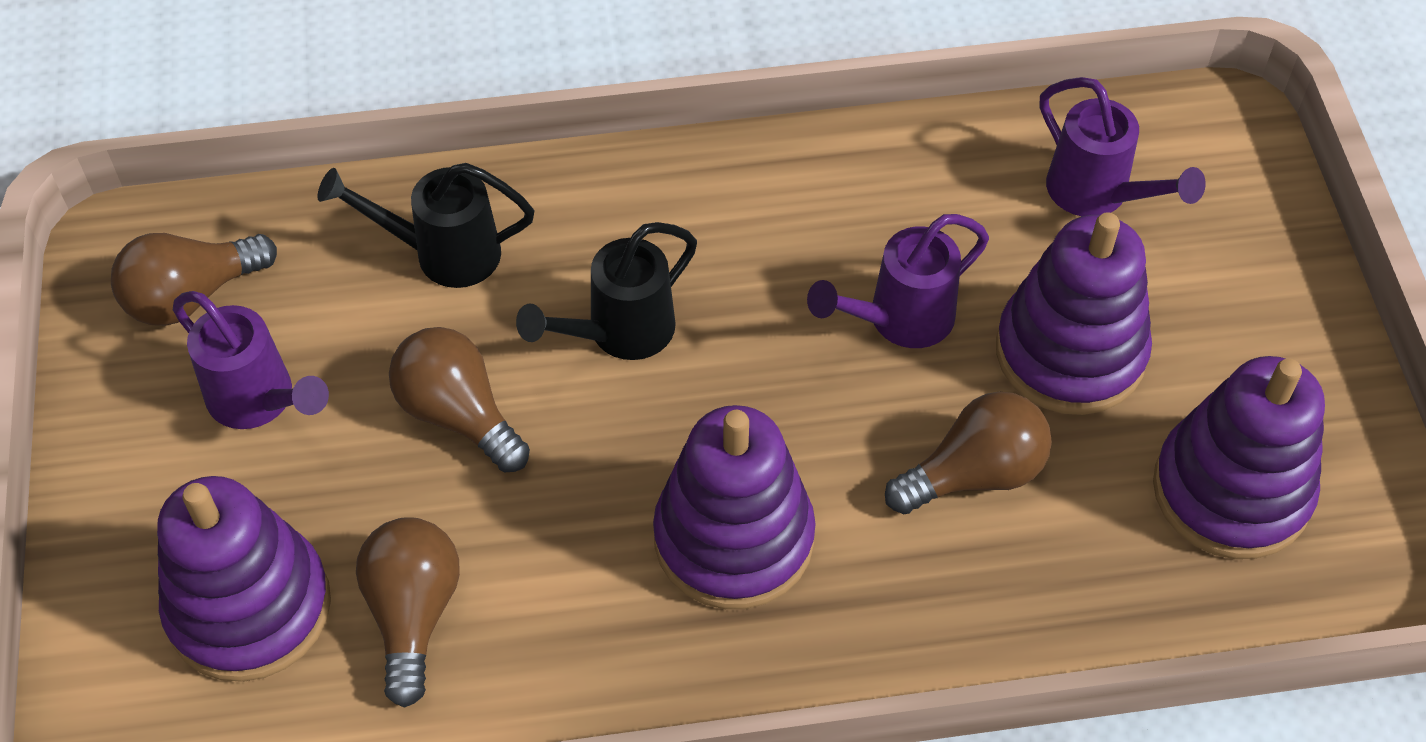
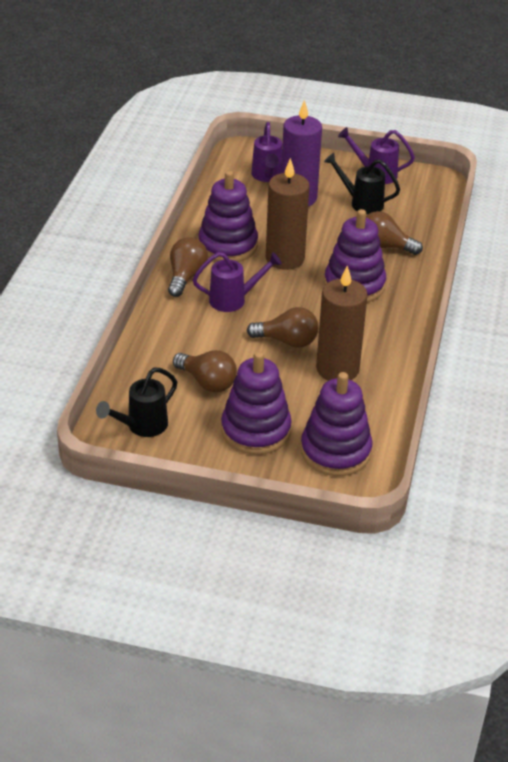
brown candle: none = 0 -> [266,158,309,270] [316,265,368,381] = 2
purple candle: none = 0 -> [281,100,322,206] = 1

